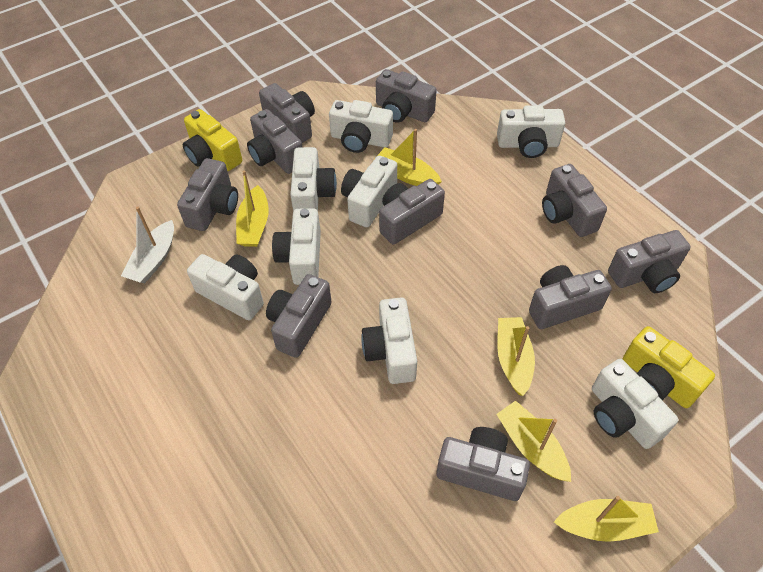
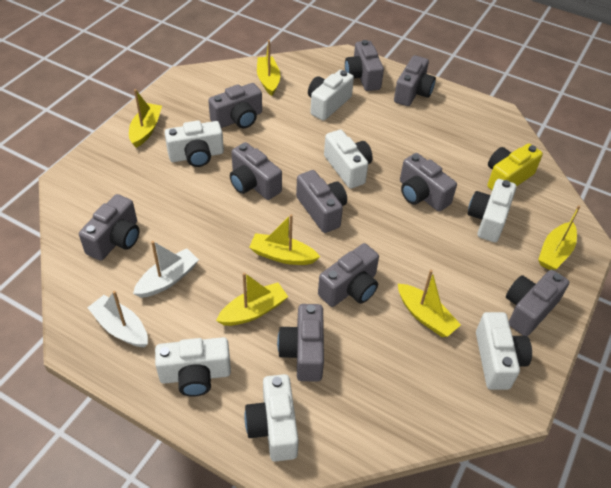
white boat: [121,207,174,283] = 1 -> [87,291,148,347] [133,241,199,298] = 2
white camera: [187,254,264,320] [272,208,321,285] [290,147,337,211] [329,100,393,153] [341,156,397,227] [361,297,417,384] [497,105,565,158] [592,359,679,449] = 8 -> [155,337,231,397] [165,121,224,167] [244,374,299,462] [308,70,354,121] [324,130,373,189] [468,179,516,242] [476,312,532,390] = 7
yellow boat: [236,170,269,247] [376,129,442,186] [496,401,571,482] [497,317,535,396] [554,496,659,542] = 5 -> [129,89,162,148] [216,272,288,326] [249,214,320,265] [257,40,280,96] [398,270,461,337] [538,205,581,270] = 6
yellow camera: [183,109,242,171] [623,326,715,408] = 2 -> [487,144,543,190] = 1

